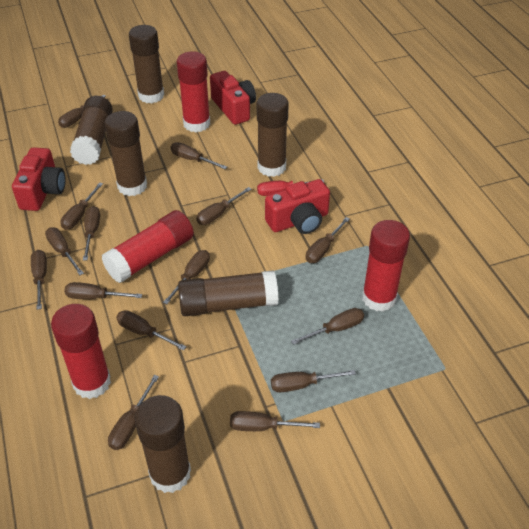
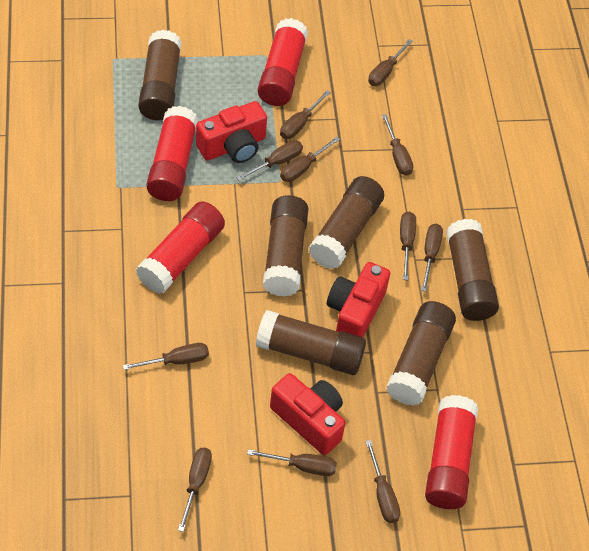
brown screwdriver: [31,250,47,310] [45,228,84,275] [58,95,106,128] [60,182,103,230] [64,282,142,300] [83,206,100,261] [108,375,159,450] [116,310,186,351] [163,250,210,304] [171,142,227,169] [196,187,251,225] [230,411,320,431] [271,370,356,392] [291,308,364,345] [306,217,350,263] = 15 -> [123,343,209,370] [178,448,212,532] [236,140,303,181] [247,449,337,476] [280,90,331,139] [280,137,340,182] [365,440,400,523] [368,39,413,86] [382,114,413,176] [400,212,416,280] [421,224,443,292] = 11
red screwdriver: [257,179,324,196] = 1 -> none = 0

